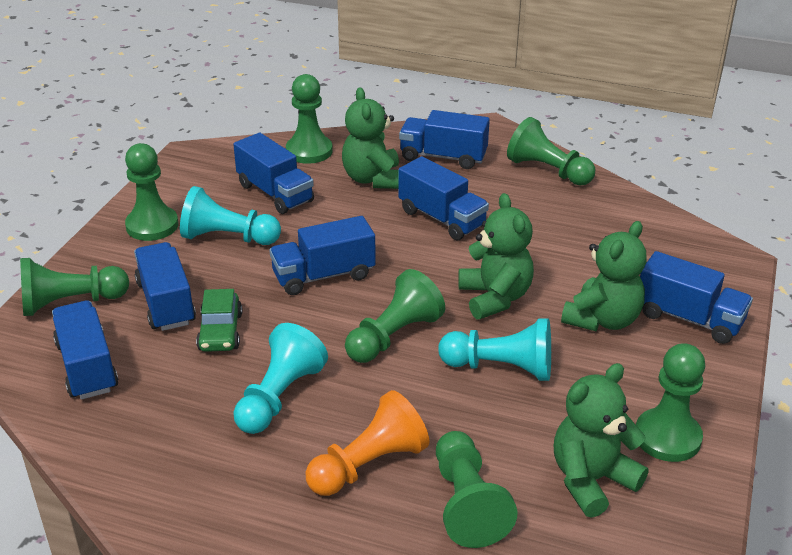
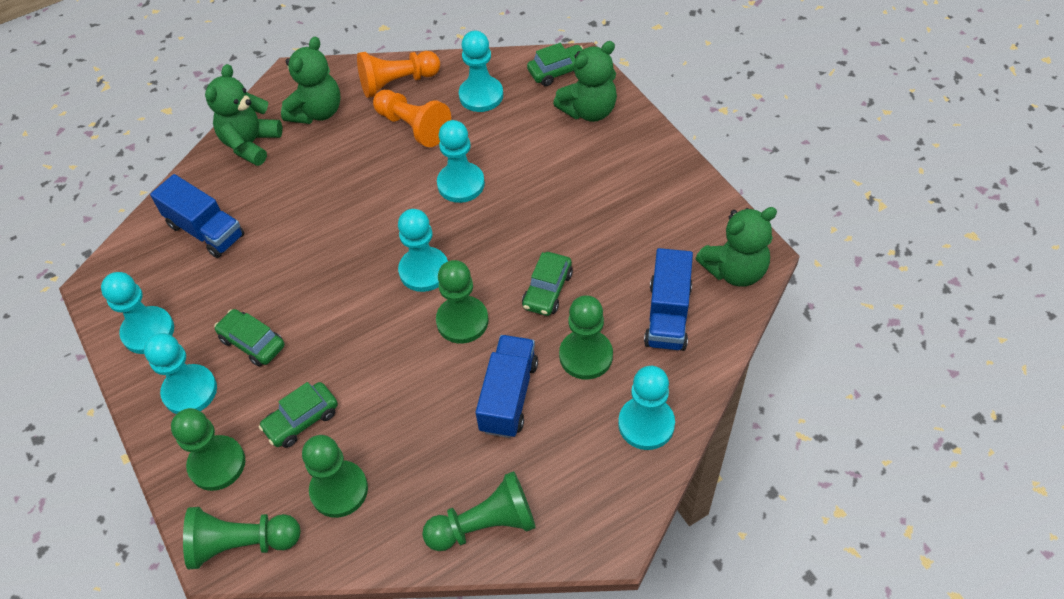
blue truck: [52,301,118,400] [134,242,196,331] [233,133,314,214] [269,216,376,295] [398,156,489,240] [399,110,490,169] [640,251,753,344] = 7 -> [150,174,244,258] [476,335,538,438] [644,248,693,351] = 3
green car: [196,289,242,352] = 1 -> [214,309,285,367] [259,382,338,448] [522,252,573,316] [527,43,583,86] = 4
green pawn: [20,258,129,316] [125,143,178,241] [286,74,333,164] [345,269,445,363] [436,431,518,548] [507,117,595,186] [636,343,705,462] = 7 -> [171,408,245,491] [183,507,301,569] [302,435,368,518] [422,471,536,551] [436,260,489,344] [559,295,613,380] = 6
orange pawn: [305,390,429,496] = 1 -> [357,51,440,98] [373,90,451,147] = 2
turquoise pawn: [180,186,281,245] [234,323,328,434] [438,318,551,381] = 3 -> [101,272,174,354] [144,333,217,414] [398,209,448,292] [437,120,485,203] [459,31,503,112] [618,366,675,450] = 6

